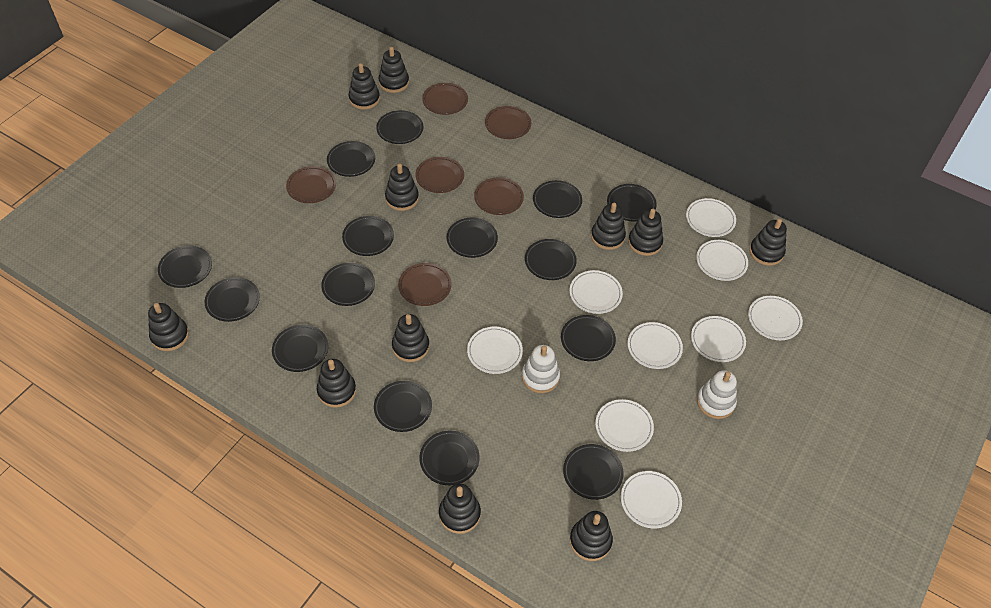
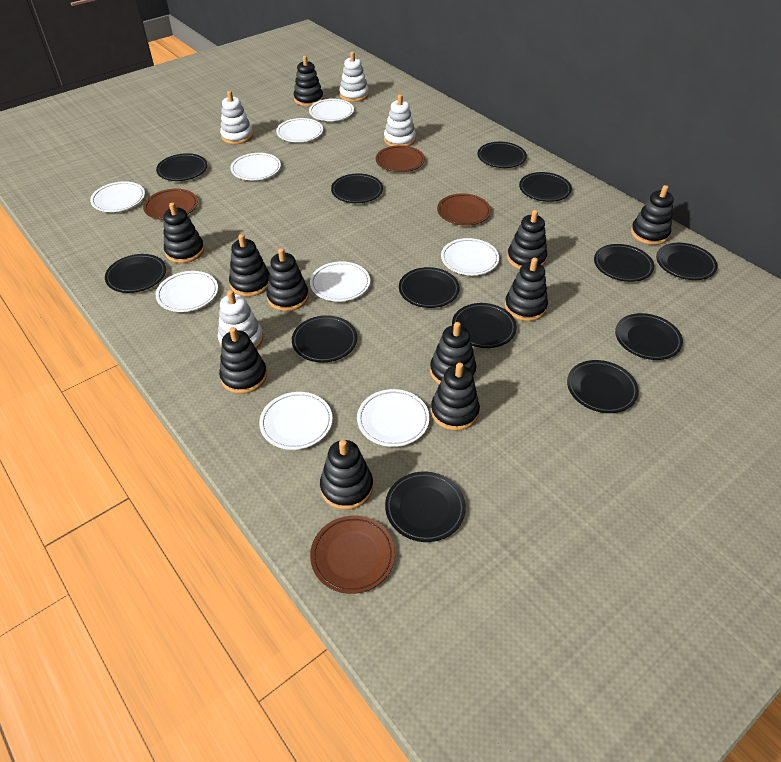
black plate: [158,245,212,288] [205,277,260,322] [272,324,328,372] [321,263,375,306] [327,141,375,177] [342,216,394,256] [374,381,432,432] [376,110,423,144] [419,431,480,485] [447,218,498,258] [525,239,577,280] [533,180,582,218] [561,315,616,361] [563,444,624,500] [607,184,657,222] = 15 -> [105,254,166,293] [156,153,207,181] [292,315,357,363] [331,173,383,203] [385,472,466,542] [399,267,460,308] [452,303,517,348] [478,142,527,168] [519,172,572,202] [567,360,639,413] [594,244,654,282] [615,313,683,360] [656,243,717,280] = 13
brown plate: [286,166,336,203] [398,263,452,306] [415,157,464,193] [422,83,468,115] [474,177,524,215] [485,106,531,139] = 6 -> [143,189,198,220] [310,516,395,594] [376,145,425,172] [437,193,491,226] = 4
white stacking toy: [522,345,560,393] [697,370,737,419] = 2 -> [218,290,263,349] [220,91,253,144] [339,52,369,102] [384,94,416,146] = 4

